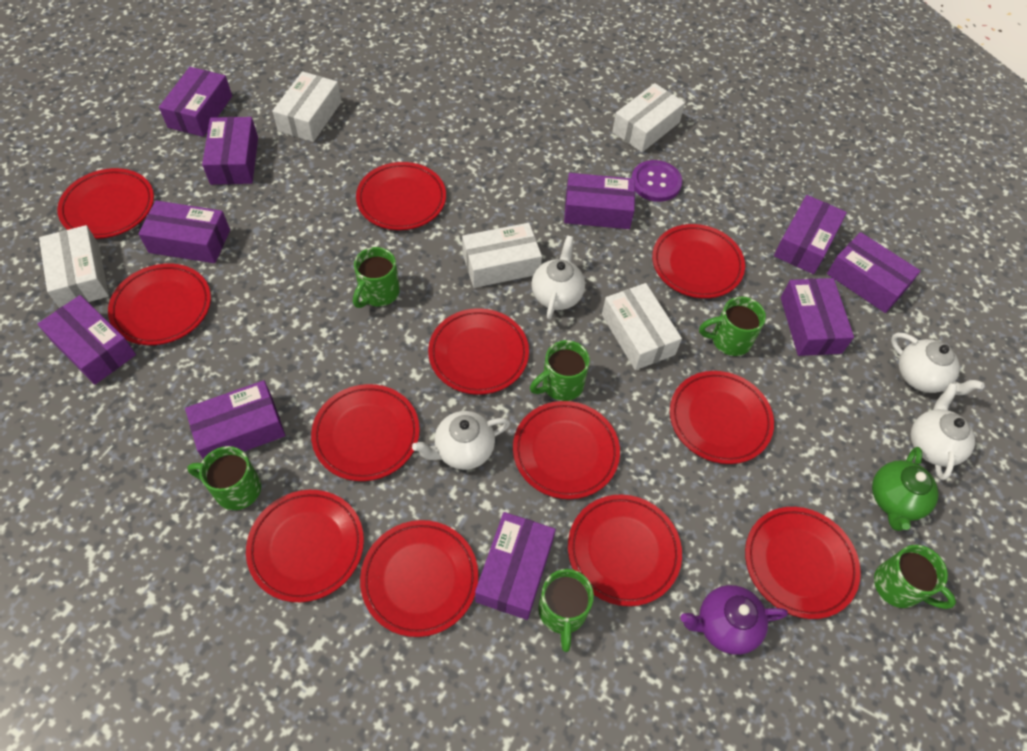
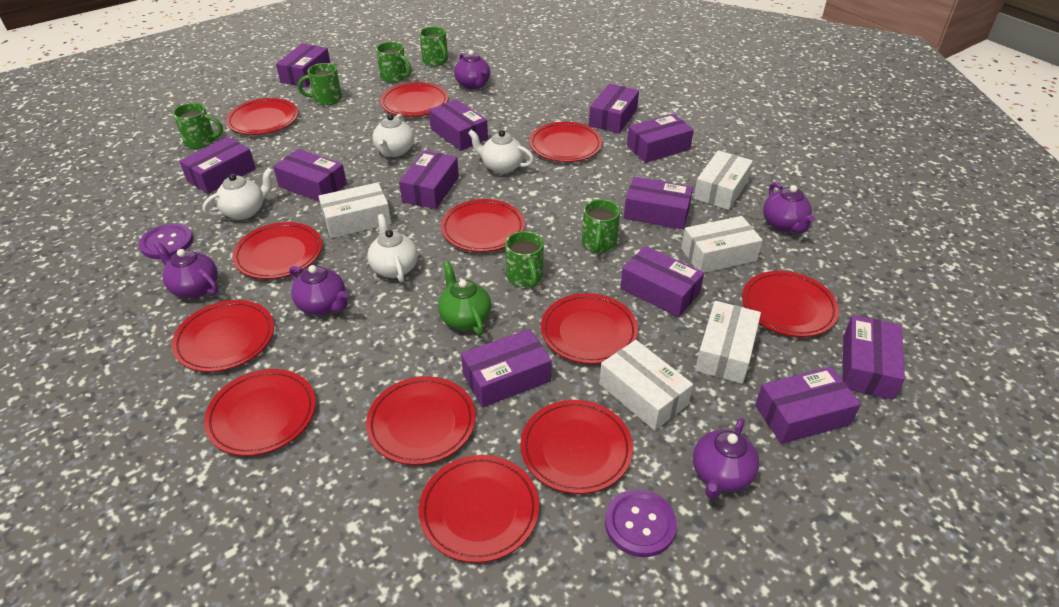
purple box: [38,295,136,385] [138,200,230,263] [159,67,232,137] [185,380,285,459] [202,117,258,185] [475,512,556,620] [564,173,635,229] [774,195,847,274] [781,278,854,356] [827,232,920,313] = 10 -> [180,137,256,194] [273,149,347,202] [276,44,331,87] [399,151,459,209] [429,99,488,151] [461,329,552,408] [589,84,639,133] [620,246,704,317] [624,177,693,229] [627,114,694,163] [755,367,861,444] [843,315,905,400] = 12
purple button: [631,160,682,202] = 1 -> [139,223,193,259] [605,489,677,557] = 2
purple teapot: [680,585,788,655] = 1 -> [153,241,218,298] [289,265,348,315] [454,50,490,90] [693,418,759,499] [763,182,815,233] = 5

